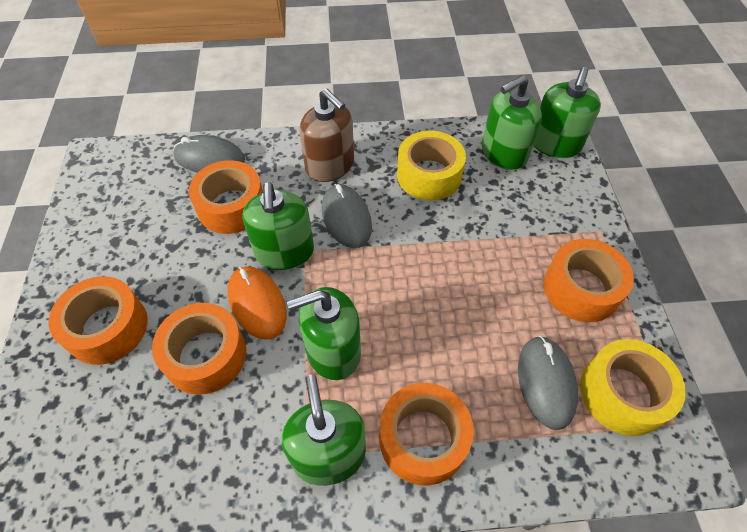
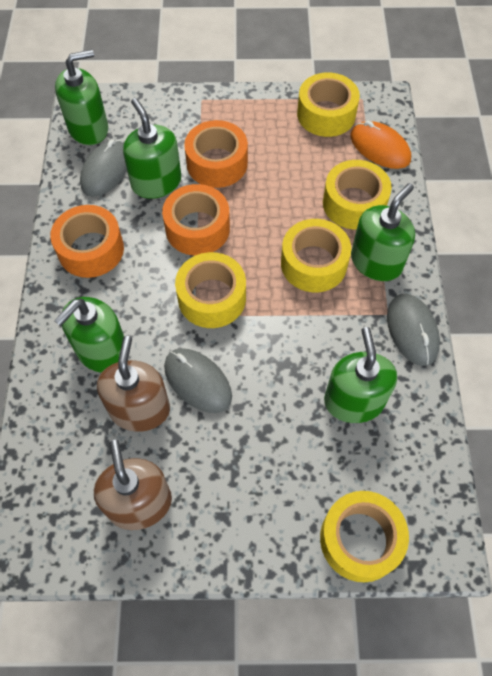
brown soap dispenser: [299,88,354,182] = 1 -> [94,440,172,530] [97,336,170,432] = 2
orange tape: [49,276,148,365] [152,303,246,395] [189,160,263,234] [379,383,474,486] [544,239,634,322] = 5 -> [50,205,124,278] [162,184,230,256] [184,120,248,188] = 3
yellow tape: [397,131,466,200] [580,339,686,436] = 2 -> [175,252,246,328] [281,219,351,292] [297,72,360,137] [320,491,409,582] [323,160,392,230] = 5

